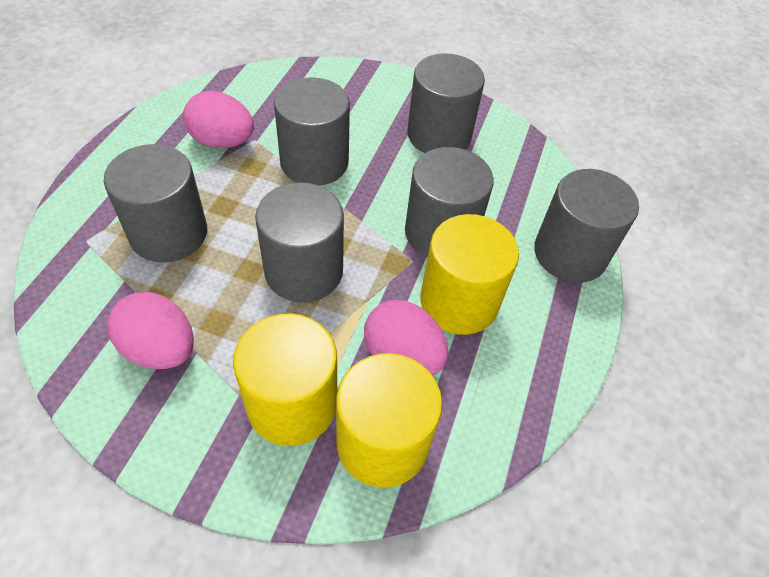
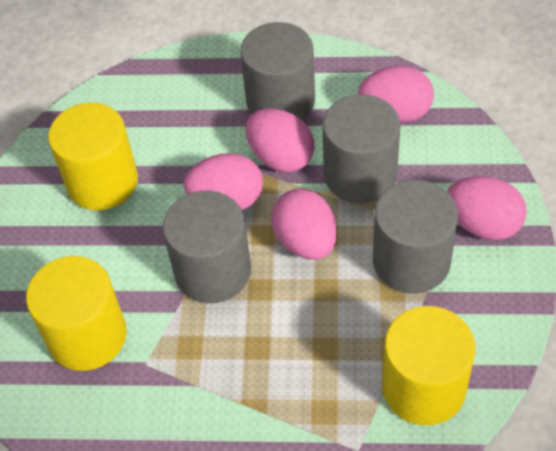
grey cylinder: [104,144,207,263] [255,182,344,303] [274,77,350,186] [405,147,494,258] [407,54,485,153] [534,169,639,283] = 6 -> [163,191,251,303] [240,22,315,120] [322,94,401,204] [373,180,458,294] = 4
pink egg: [107,292,194,369] [183,91,254,148] [364,300,449,375] = 3 -> [184,153,263,210] [246,108,315,173] [271,188,337,260] [358,66,434,123] [447,176,527,240] = 5

